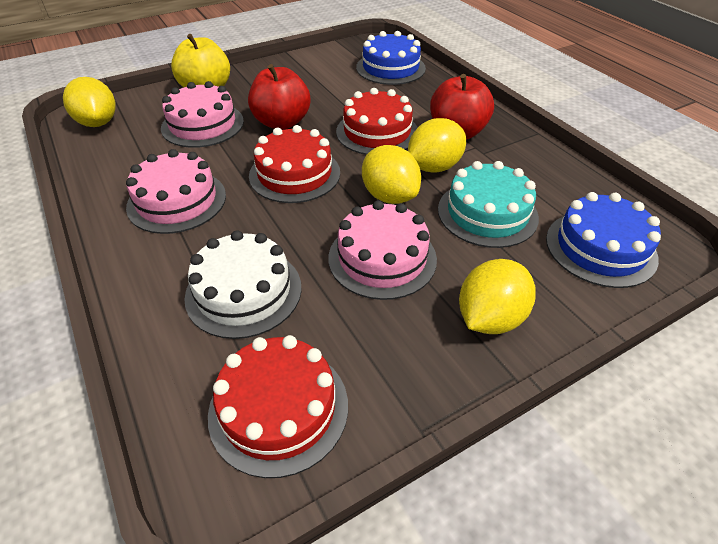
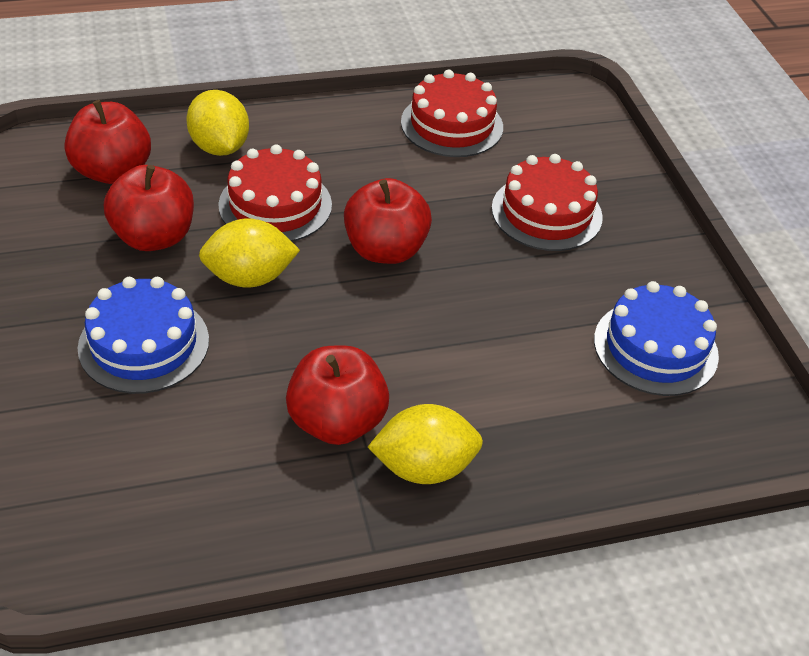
pink cake: [126,149,226,234] [161,81,244,148] [328,200,437,300] = 3 -> none = 0
red apple: [248,64,310,130] [430,74,494,140] = 2 -> [64,100,151,184] [104,165,194,251] [286,346,389,445] [344,178,432,264] = 4
turquoise cake: [438,161,539,248] = 1 -> none = 0
white cake: [184,230,302,339] = 1 -> none = 0
yellow apple: [171,34,230,87] = 1 -> none = 0
yellow lemon: [63,77,116,127] [362,145,421,204] [408,118,466,173] [459,259,536,334] = 4 -> [186,90,249,156] [199,218,300,288] [368,404,483,484] = 3

